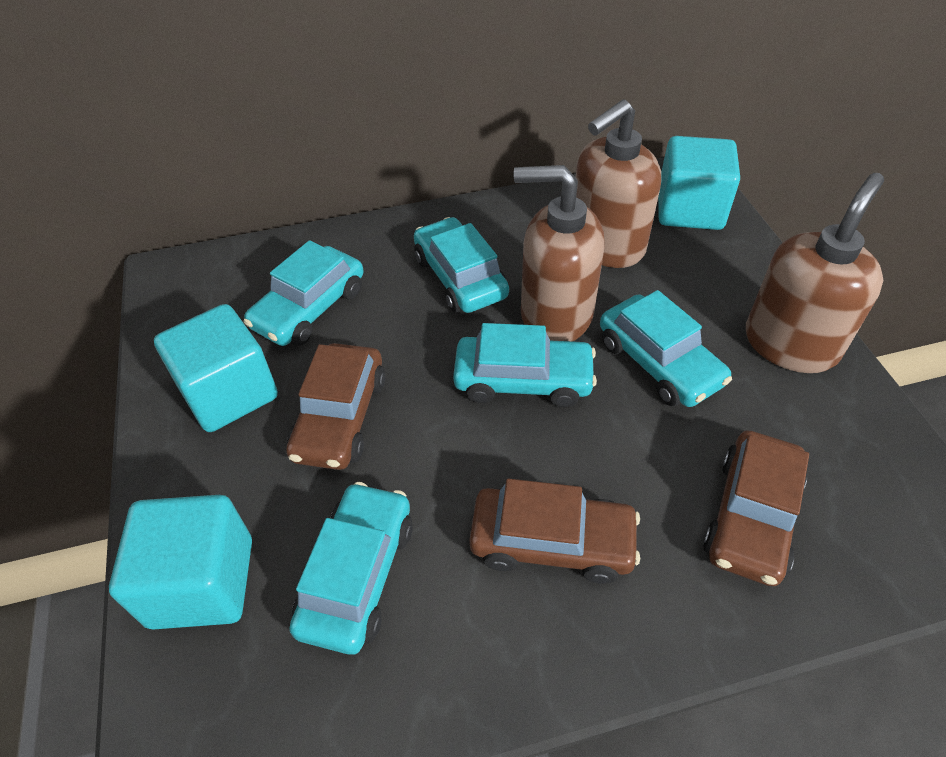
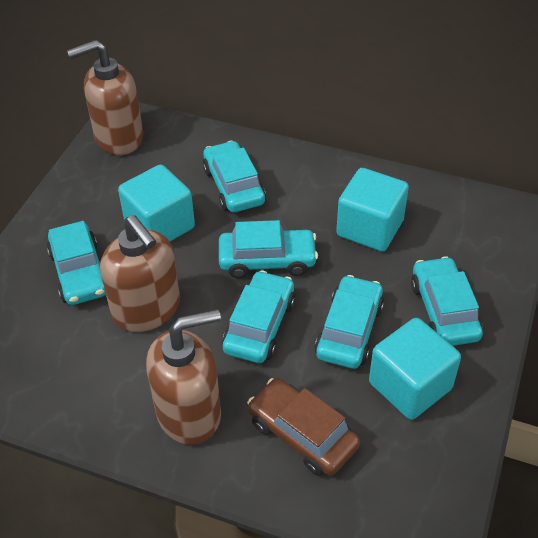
brown car: [286,343,385,470] [469,478,640,584] [703,430,809,586] = 3 -> [247,378,360,476] = 1
turquoise car: [244,240,364,346] [289,482,413,654] [414,217,509,313] [453,323,597,407] [600,290,732,407] = 5 -> [47,221,106,305] [203,141,266,213] [219,220,318,278] [222,270,295,363] [315,275,384,369] [411,256,483,346] = 6

